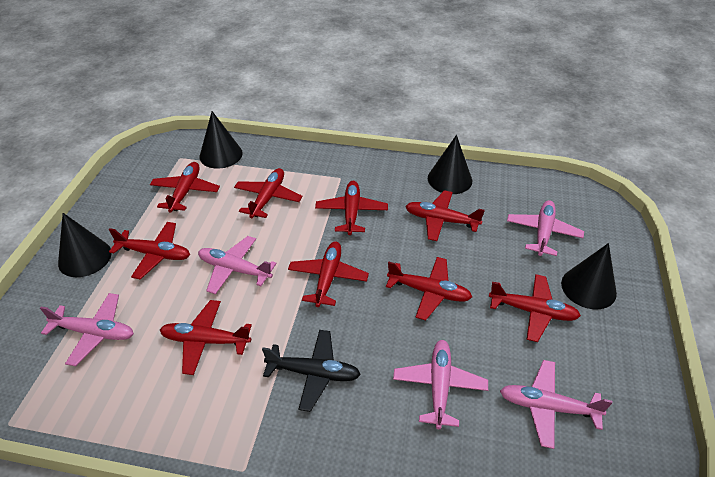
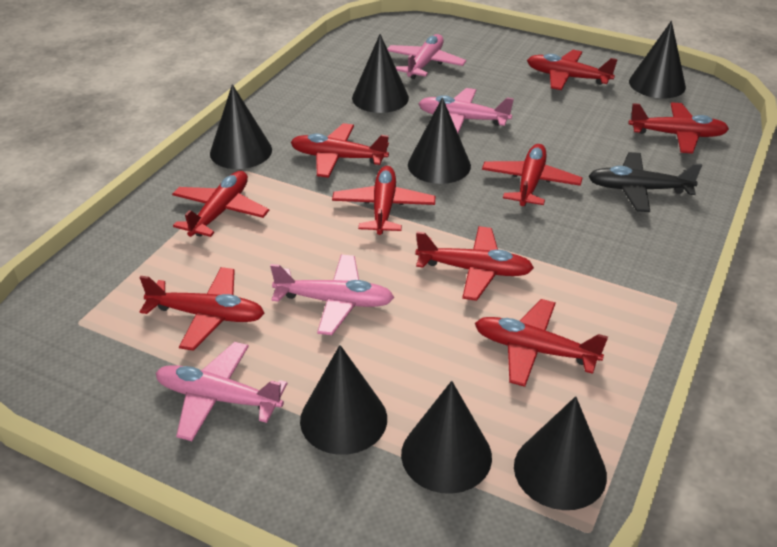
black cone: [58,213,112,277] [199,111,243,169] [428,135,472,194] [561,243,617,309] = 4 -> [210,84,272,169] [300,345,387,455] [352,34,409,113] [401,381,492,494] [408,97,471,184] [514,396,607,510] [629,21,686,98] = 7
pink plane: [40,293,134,366] [198,236,277,295] [393,340,488,429] [500,360,612,449] [507,200,584,256] = 5 -> [156,342,288,441] [270,255,394,335] [387,34,466,79] [418,88,514,133] = 4

